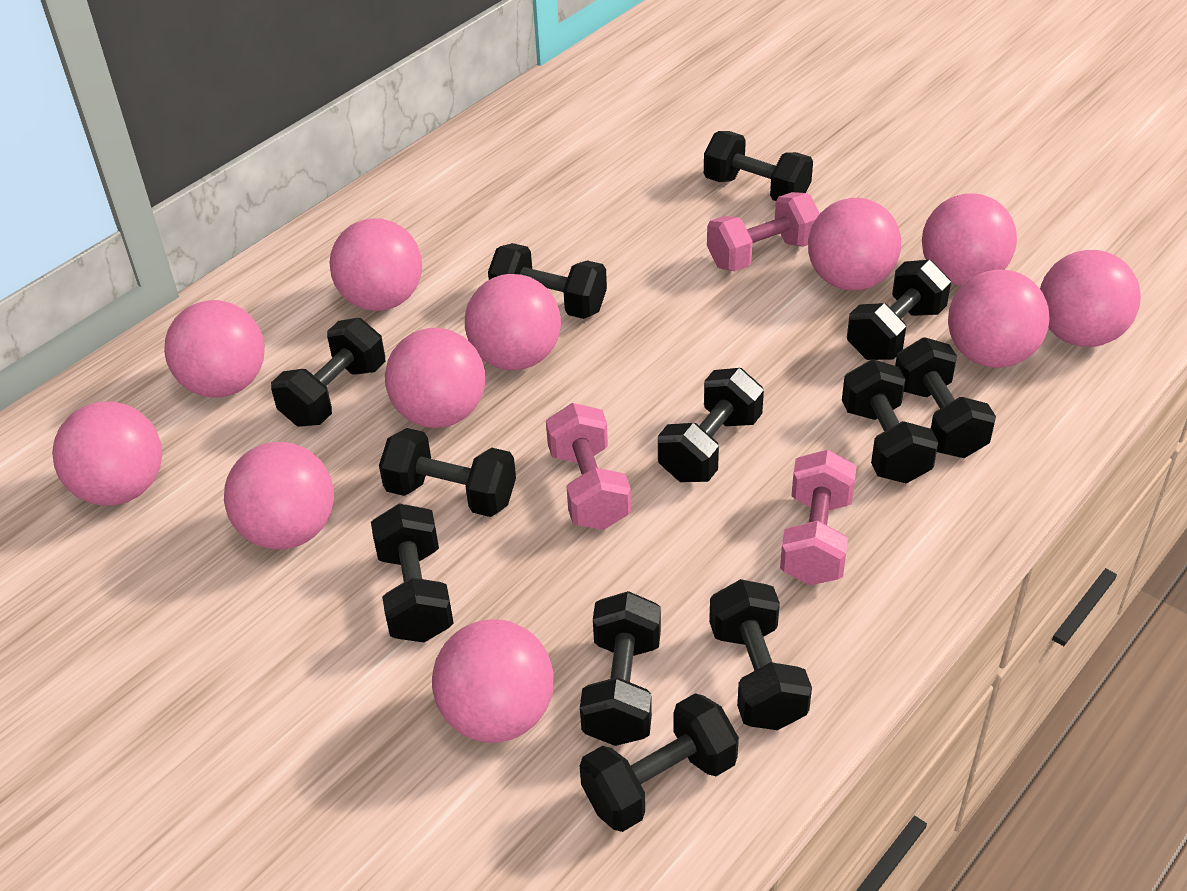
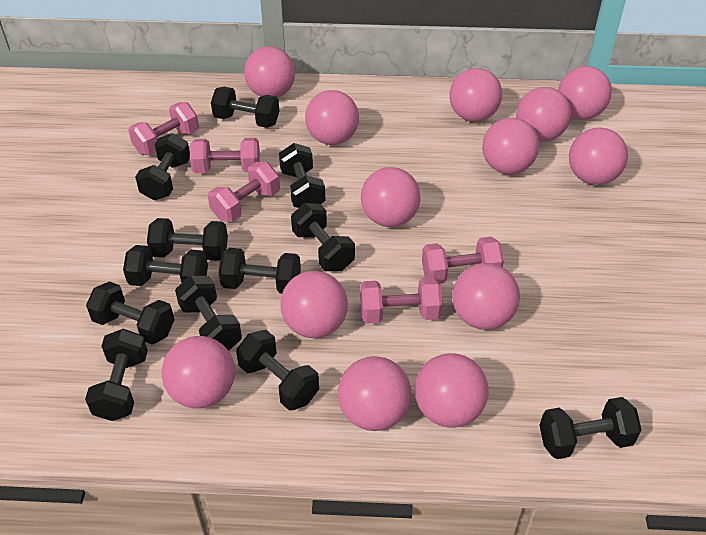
pink ball: [52,401,162,506] [164,300,265,398] [224,442,334,550] [330,218,422,311] [385,328,485,428] [432,619,554,743] [465,274,561,370] [808,198,901,291] [922,193,1017,286] [948,269,1050,368] [1040,250,1141,347] = 11 -> [162,336,235,409] [244,46,295,97] [280,271,348,338] [305,90,359,145] [338,356,412,431] [361,167,420,227] [415,353,489,428] [450,68,502,122] [452,263,520,330] [482,118,539,174] [516,87,571,142] [558,66,612,120] [569,128,628,185] = 13
pink dumbbell: [546,403,631,530] [707,192,820,271] [780,449,857,585] = 3 -> [128,102,199,155] [190,138,260,173] [208,162,280,222] [360,277,443,324] [422,237,504,284] = 5

